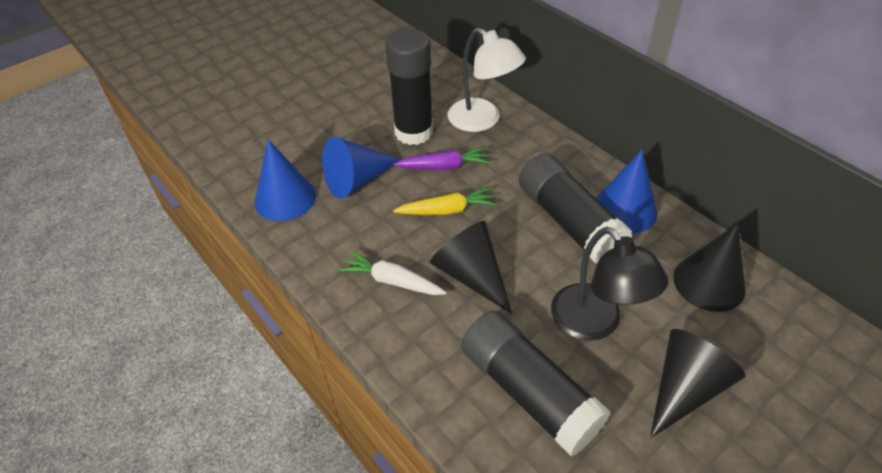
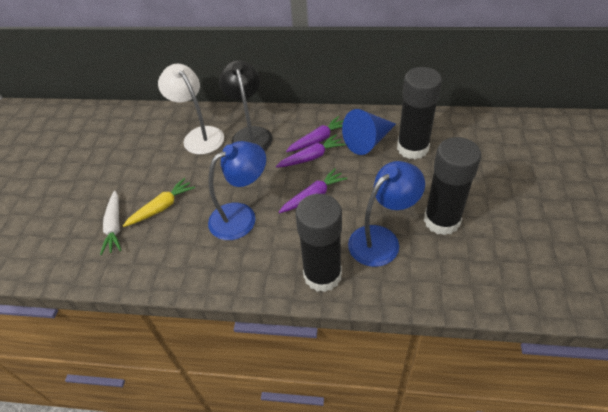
black cone: [430,221,512,314] [650,329,746,438] [673,224,746,312] = 3 -> none = 0
blue cone: [255,139,316,221] [322,137,401,199] [596,150,657,234] = 3 -> [342,109,396,155] = 1
blue lamp: none = 0 -> [208,141,266,240] [348,161,425,267] = 2
purple carrot: [393,147,491,170] = 1 -> [276,134,346,168] [279,168,347,213] [286,116,344,152] = 3

